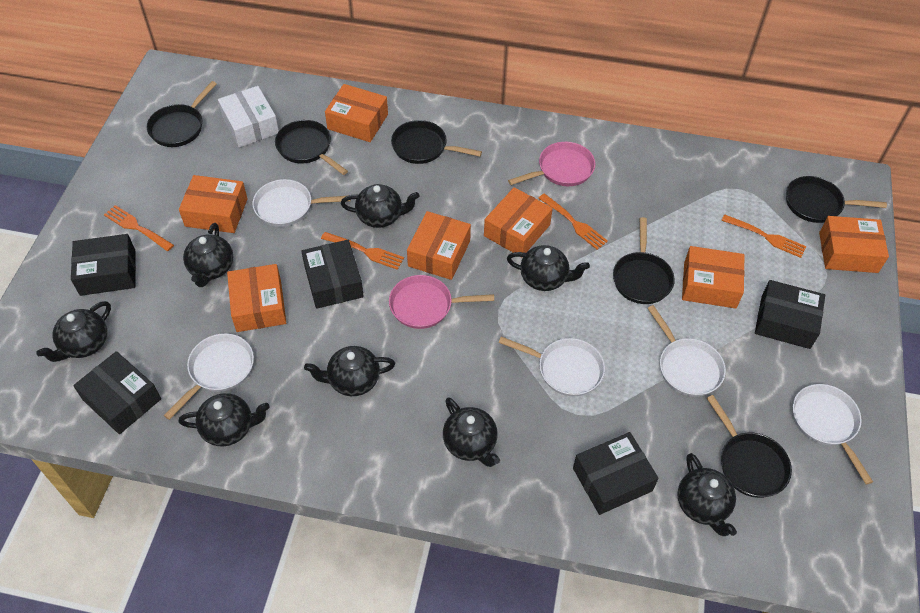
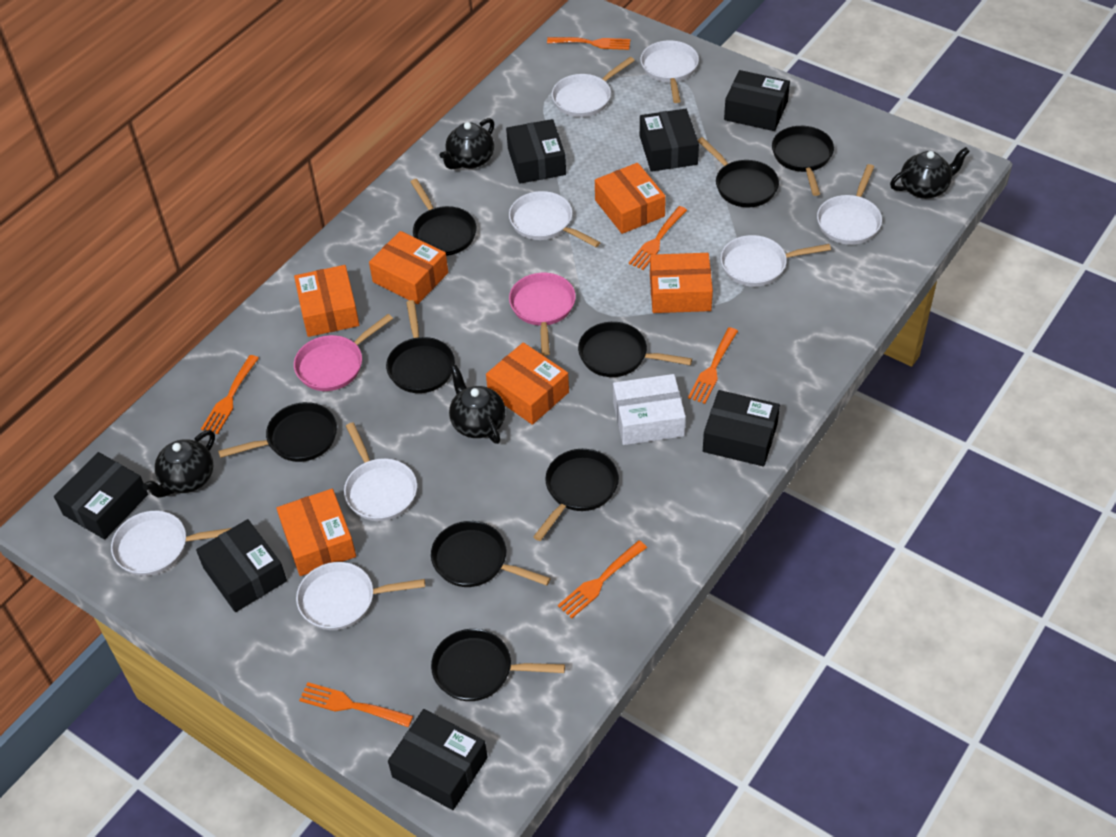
black box: [71,234,136,296] [73,351,161,434] [301,240,364,309] [573,432,659,515] [755,280,825,349] = 5 -> [54,452,148,540] [196,519,287,612] [388,709,488,810] [506,119,566,184] [640,109,699,172] [703,390,780,466] [724,70,790,131] = 7
black pan: [147,81,217,147] [275,120,348,175] [391,120,482,164] [613,217,675,304] [707,395,792,498] [786,176,887,223] = 6 -> [218,402,337,462] [386,300,455,393] [410,179,477,256] [431,521,551,587] [431,629,565,701] [533,449,619,541] [578,322,692,377] [698,137,779,208] [772,126,834,196] = 9
black teapot: [36,301,111,362] [179,393,270,446] [183,223,234,287] [304,346,395,396] [341,184,420,228] [443,397,500,467] [507,245,590,291] [677,453,737,536] = 8 -> [142,430,215,498] [440,118,494,169] [449,365,506,444] [890,147,970,199] = 4
orange box: [179,175,248,233] [227,264,286,332] [325,84,388,142] [407,211,471,280] [484,187,553,253] [682,246,745,308] [819,216,889,273] = 7 -> [276,489,356,576] [294,265,359,337] [369,231,448,304] [486,342,569,425] [595,163,666,234] [650,253,713,313] = 6
orange fork: [104,205,174,251] [321,232,404,270] [538,194,608,250] [721,214,807,258] = 4 -> [201,355,259,434] [299,682,413,727] [547,37,630,50] [558,540,647,618] [629,206,687,270] [688,327,738,404] = 6
white pan: [164,333,254,420] [253,179,351,227] [499,337,605,397] [647,305,726,397] [793,384,873,485] = 5 -> [111,511,231,576] [296,562,425,630] [344,422,417,521] [509,191,601,247] [552,57,635,117] [640,40,699,103] [720,235,831,287] [817,164,882,245] = 8

